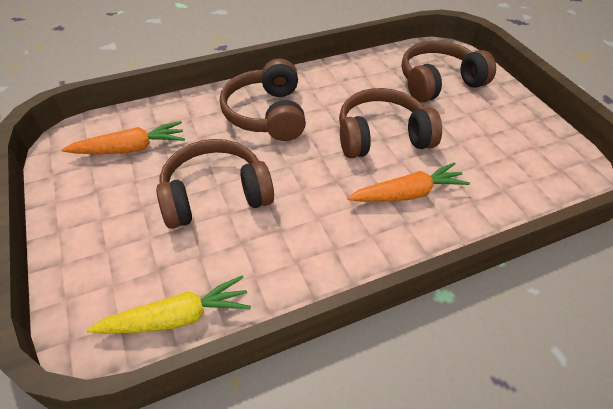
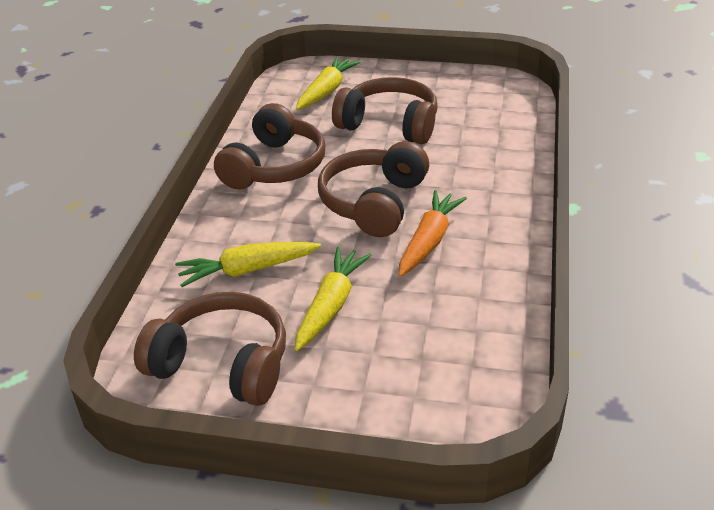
orange carrot: [62,121,185,154] [347,162,470,202] = 2 -> [399,190,467,277] = 1
yellow carrot: [87,275,251,334] = 1 -> [175,242,321,287] [295,247,372,351] [296,56,361,110] = 3

